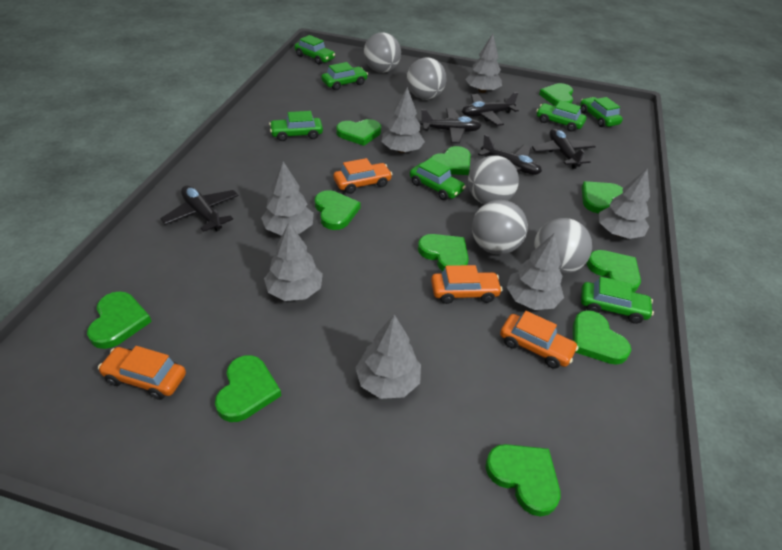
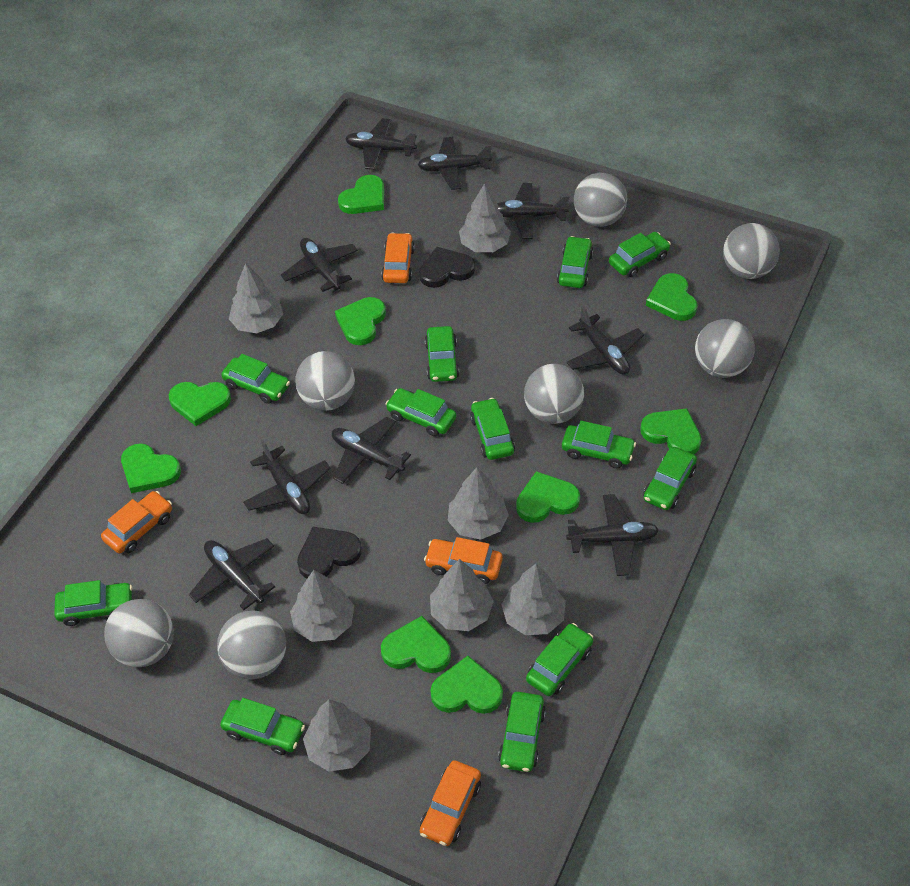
black heart: none = 0 -> [297,527,362,578] [419,247,475,288] = 2
black plane: [160,186,239,232] [420,108,481,143] [462,92,519,126] [478,135,542,175] [532,128,596,169] = 5 -> [189,538,275,610] [243,439,331,514] [281,238,358,292] [332,417,411,484] [345,118,417,170] [418,137,492,190] [497,183,569,239] [566,306,644,375] [566,494,659,576] = 9
green car: [269,111,323,141] [295,35,335,65] [321,62,368,90] [410,158,466,200] [536,100,586,132] [580,97,623,127] [581,277,654,324] = 7 -> [54,580,132,626] [220,698,305,755] [221,354,290,404] [386,388,456,437] [425,326,459,382] [470,398,515,460] [498,692,546,772] [526,623,593,696] [557,236,593,288] [562,421,636,468] [609,232,671,277] [643,447,697,510] = 12
green heart: [87,291,152,349] [215,355,281,422] [315,190,361,230] [336,119,381,146] [418,234,469,271] [430,146,471,175] [485,444,560,517] [539,83,573,106] [573,310,631,365] [582,181,623,213] [587,250,641,292] = 11 -> [121,443,181,493] [169,382,231,426] [335,297,386,345] [338,175,384,214] [381,616,451,673] [430,656,503,714] [516,471,580,523] [640,408,702,454] [646,273,697,321] = 9
grey ball: [364,33,401,73] [407,57,446,100] [468,155,519,204] [472,200,528,255] [534,218,592,274] = 5 -> [104,599,174,667] [217,610,286,679] [295,351,355,411] [524,364,584,424] [574,173,627,227] [695,319,755,378] [723,223,780,279] = 7

